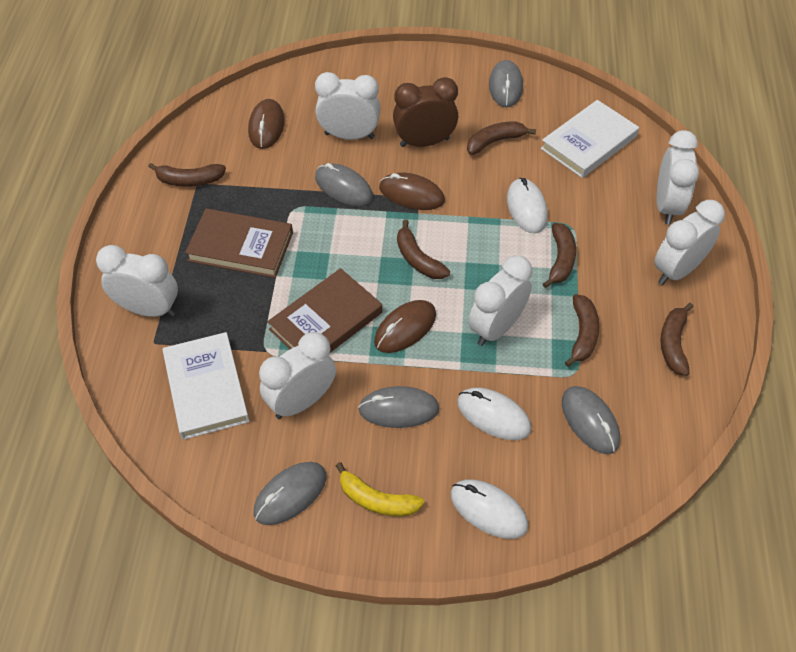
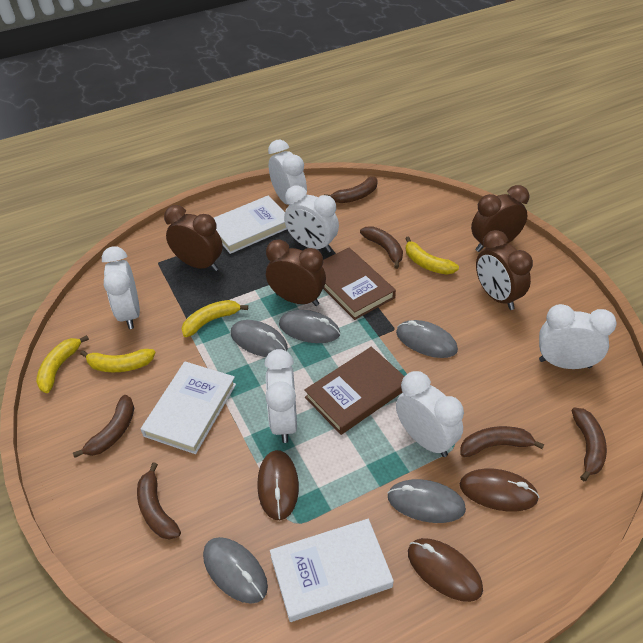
brown clock: [393,77,458,147] = 1 -> [164,205,223,271] [266,239,326,306] [471,185,529,252] [476,230,533,310] = 4
white book: [163,332,249,440] [541,100,639,178] = 2 -> [141,362,236,454] [214,195,287,254] [270,519,394,622] = 3
white mouse: [450,479,528,539] [457,388,531,440] [507,178,548,233] = 3 -> none = 0
yellow banana: [336,462,424,517] = 1 -> [36,335,89,393] [80,349,156,372] [182,300,248,337] [405,237,459,275] = 4

